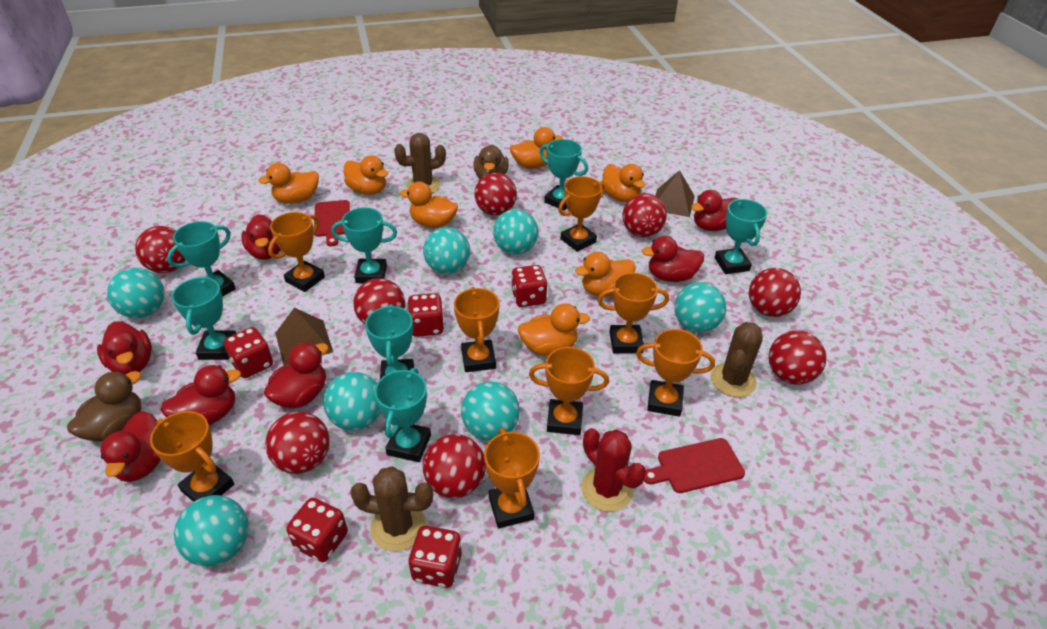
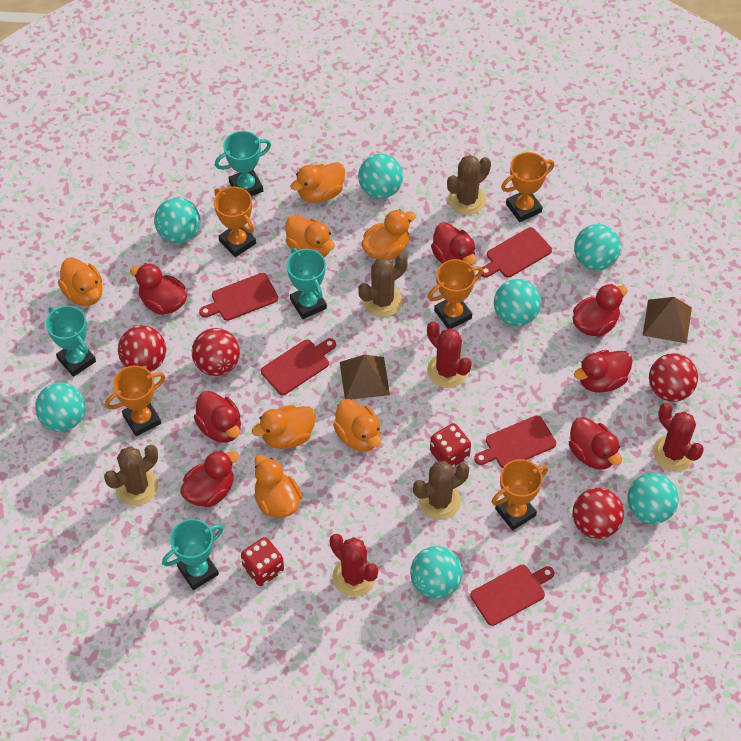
brown cactus: [350,467,433,551] [394,133,446,193] [711,322,763,397] = 3 -> [104,445,158,506] [358,254,408,317] [413,461,469,520] [447,155,491,215] = 4
brown duck: [67,371,141,442] [474,145,509,179] = 2 -> none = 0
orange trophy: [150,411,234,502] [268,212,325,292] [454,287,499,372] [484,428,540,528] [529,347,609,435] [558,176,605,252] [597,272,669,353] [636,329,715,417] = 8 -> [105,366,165,436] [214,187,256,257] [428,259,483,329] [491,459,548,530] [501,152,554,222] = 5
red ball: [135,226,186,273] [265,412,330,474] [353,278,405,324] [423,434,486,498] [474,173,517,216] [622,193,667,237] [749,268,801,317] [769,330,827,385] = 8 -> [118,326,166,372] [192,328,240,376] [572,488,624,539] [649,353,698,402] = 4
red cactus: [581,428,646,512] = 1 -> [330,534,378,597] [427,321,472,388] [653,403,704,471] = 3
red cutting board: [314,200,350,246] [644,438,745,493] = 2 -> [199,273,278,321] [261,338,336,395] [470,564,554,626] [474,415,556,468] [481,227,552,278] = 5
red dice: [224,327,273,378] [286,498,348,562] [408,293,444,337] [408,526,462,588] [511,265,548,307] = 5 -> [241,537,284,586] [430,423,471,467] = 2
turquoise trophy: [167,221,236,297] [172,276,236,360] [331,207,397,283] [365,304,414,379] [374,368,431,462] [539,139,588,211] [715,199,767,274] = 7 -> [46,305,96,377] [162,519,223,590] [215,131,271,196] [287,248,327,319] = 4

